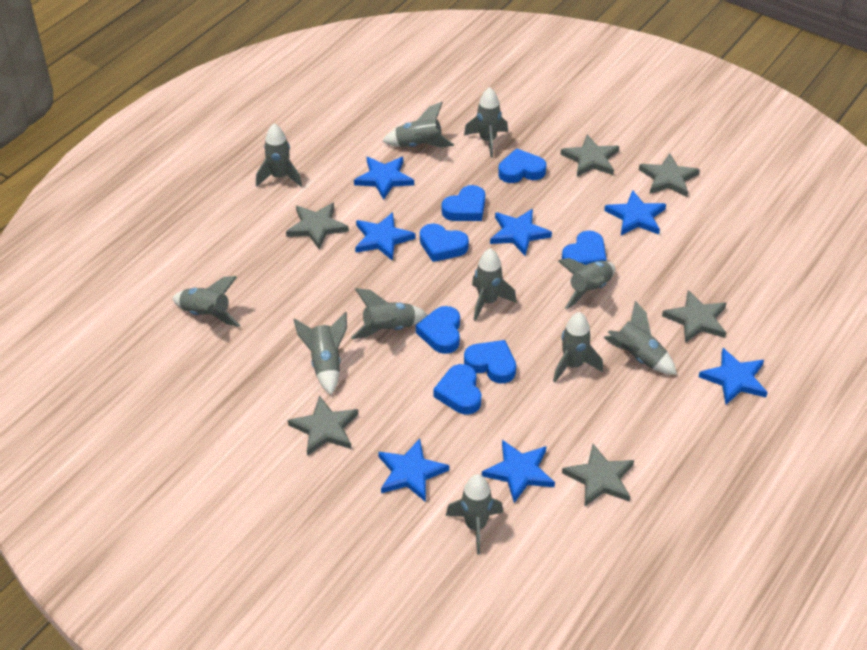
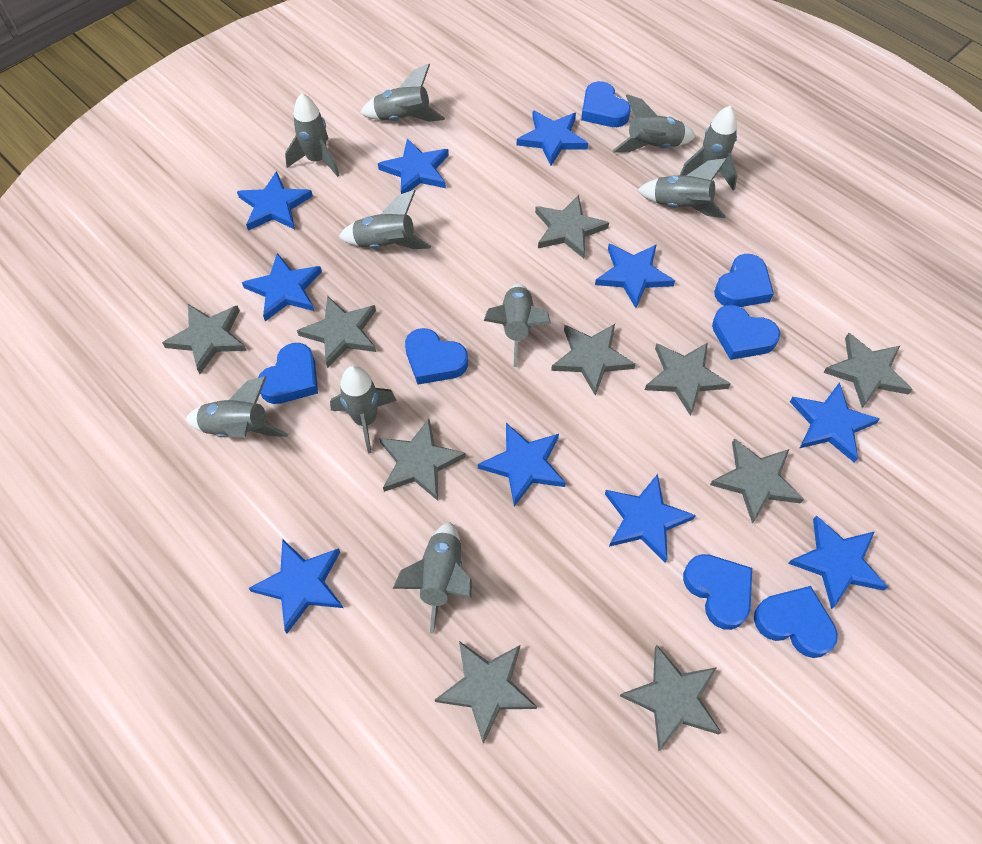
blue star: [354,157,414,200] [355,212,416,261] [378,438,449,502] [482,440,555,503] [490,209,552,256] [604,190,666,235] [699,348,768,405] = 7 -> [237,171,313,231] [242,253,322,321] [248,539,343,633] [378,138,449,194] [478,423,566,506] [517,110,588,166] [595,244,675,308] [605,474,696,563] [788,515,888,609] [790,382,880,463] = 10
grey rocket: [172,276,240,327] [256,124,302,187] [294,312,347,395] [351,288,428,339] [382,102,454,148] [446,474,503,554] [464,87,508,158] [472,248,517,321] [553,312,603,382] [558,258,615,309] [604,301,677,375] = 11 -> [185,376,288,437] [285,93,340,177] [330,366,397,454] [339,190,431,249] [360,64,445,122] [393,522,472,634] [484,284,551,367] [612,94,696,153] [637,158,727,218] [680,106,738,191] = 10
grey star: [286,203,349,249] [288,395,358,456] [560,134,619,177] [562,444,634,506] [639,153,700,197] [662,290,727,343] = 6 -> [162,304,247,374] [297,296,376,368] [379,419,466,501] [435,641,537,744] [535,195,609,258] [551,324,636,395] [620,645,722,752] [645,342,731,416] [710,438,804,524] [823,333,913,408] = 10

